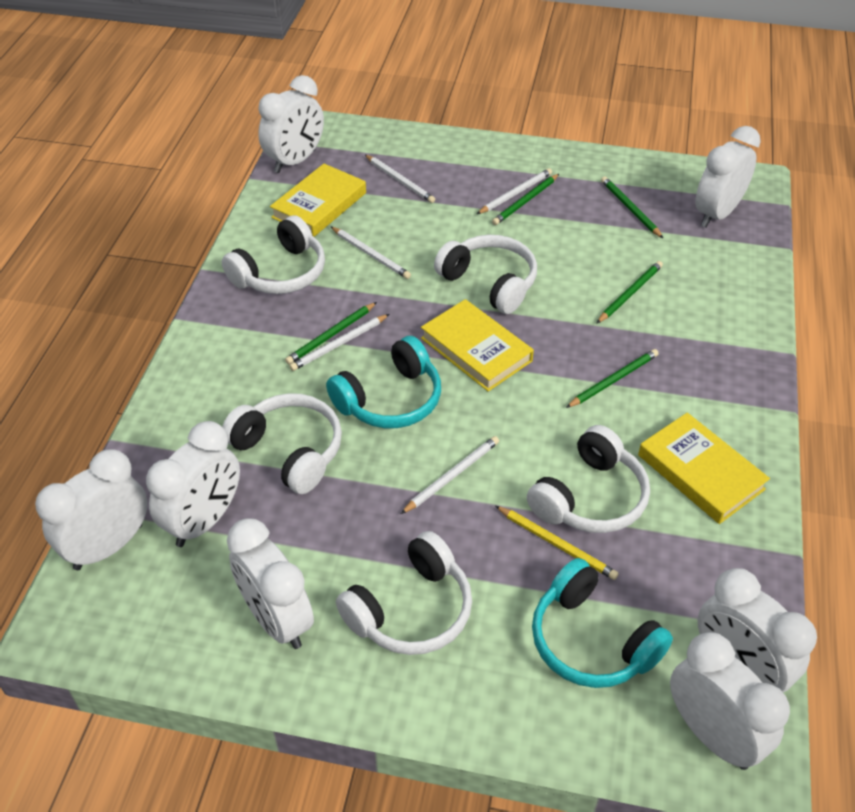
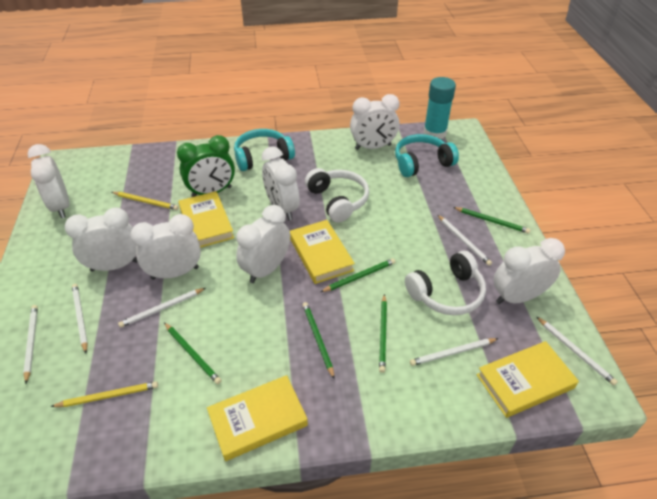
green clock: none = 0 -> [177,135,235,197] = 1
turquoise glue stick: none = 0 -> [423,77,456,139] = 1
white headphones: [222,215,325,294] [222,393,342,494] [336,531,472,655] [434,235,537,314] [527,425,650,533] = 5 -> [305,168,369,223] [405,251,486,315] = 2
white pencil: [289,314,389,371] [331,227,411,279] [365,155,435,203] [401,436,499,514] [477,168,552,214] = 5 -> [23,305,38,384] [72,284,88,353] [118,288,206,328] [410,338,499,366] [438,215,492,266] [536,316,618,386] = 6
yellow book: [270,164,366,237] [421,299,534,392] [638,413,770,524] = 3 -> [178,191,234,248] [207,375,308,461] [290,220,355,284] [477,341,579,418] = 4
yellow pencil: [496,506,619,580] = 1 -> [50,381,158,407] [112,192,179,210] = 2

